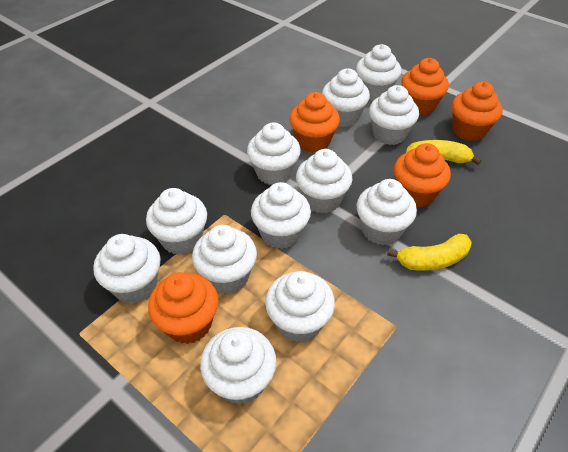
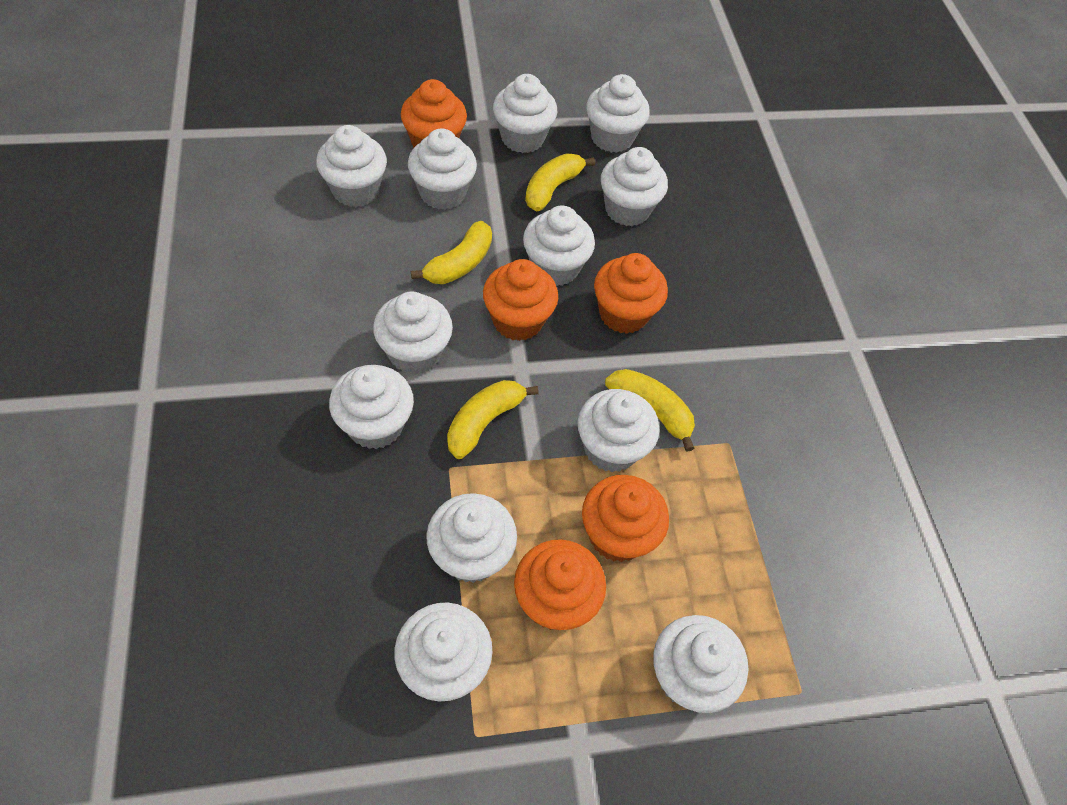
yellow banana: [387,234,472,271] [406,140,482,165] = 2 -> [411,221,492,284] [447,380,538,459] [525,153,595,211] [605,369,695,452] = 4

